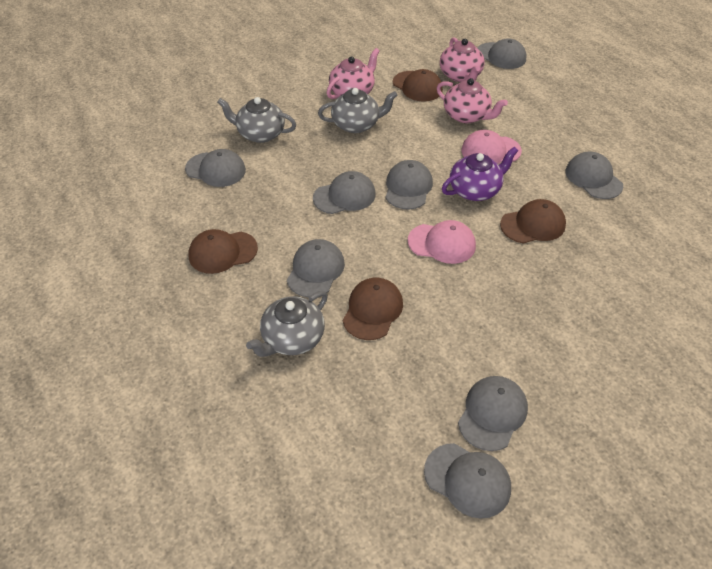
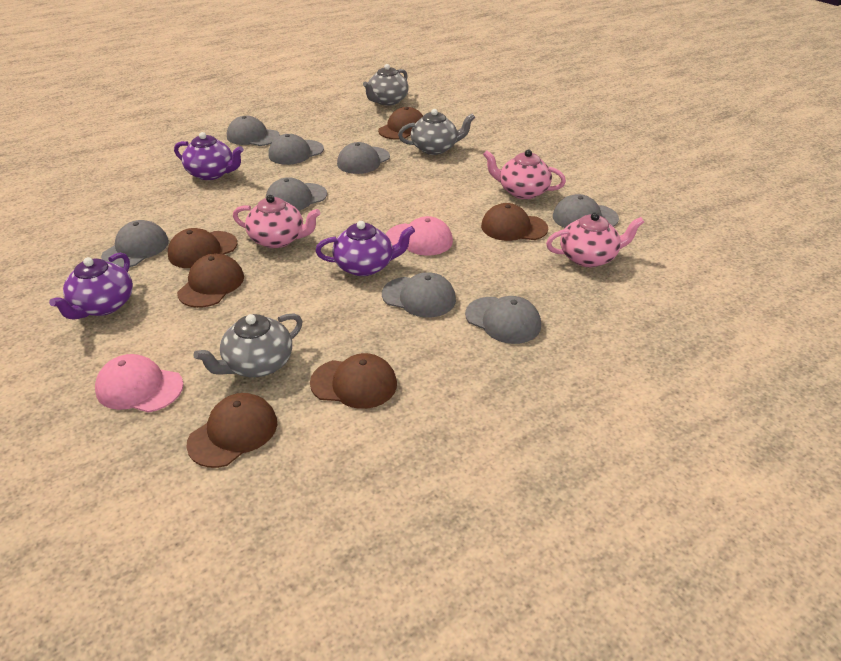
brown cap: [189,229,258,274] [343,278,403,340] [393,69,443,101] [500,199,566,244] = 4 -> [168,228,238,268] [177,254,244,308] [186,393,277,468] [310,353,397,409] [378,107,423,140] [481,203,548,241] = 6
purple teapot: [442,147,518,201] = 1 -> [49,253,133,320] [174,132,244,180] [316,221,415,276] = 3

